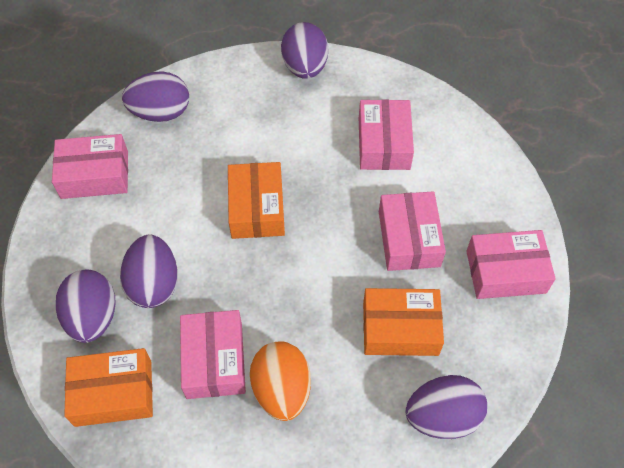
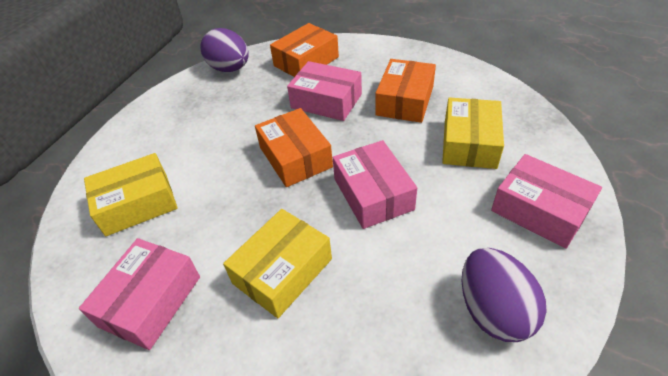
orange egg: [250,341,311,421] = 1 -> none = 0
pink box: [52,134,128,199] [180,310,246,399] [359,100,414,170] [379,191,446,271] [466,230,556,299] = 5 -> [79,238,200,350] [287,61,362,121] [333,140,417,229] [491,154,602,249] = 4
purple egg: [56,269,115,343] [120,235,178,308] [122,71,189,122] [281,22,328,79] [405,375,487,439] = 5 -> [200,28,249,72] [461,248,547,342] = 2
yellow box: none = 0 -> [84,153,178,236] [223,209,332,318] [442,98,504,169] = 3

